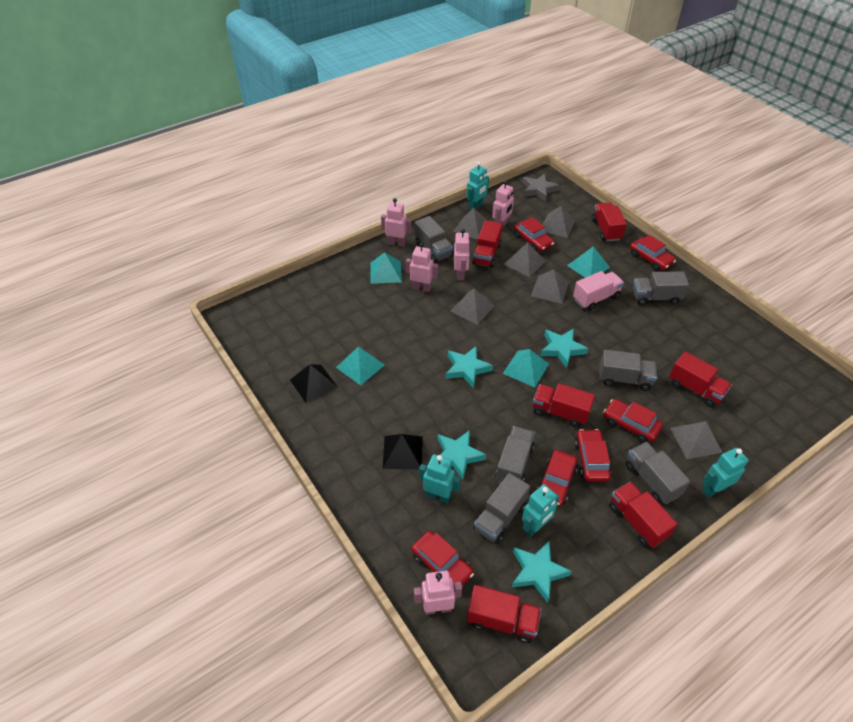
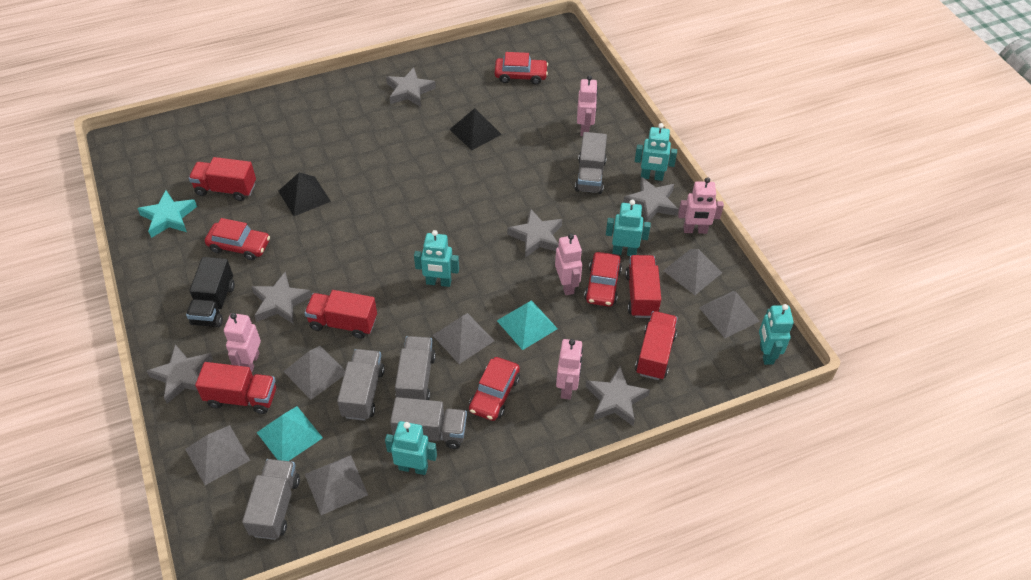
black truck: none = 0 -> [186,257,235,327] = 1
grey star: [522,174,560,201] = 1 -> [147,344,213,404] [251,272,312,324] [386,68,436,107] [507,209,562,258] [585,367,650,426] [623,177,678,222] = 6
grey truck: [415,216,453,263] [473,473,530,544] [495,426,535,483] [600,350,657,391] [625,442,690,504] [633,271,689,305] = 6 -> [242,459,300,540] [337,349,385,421] [390,397,467,449] [395,336,436,400] [575,132,607,194] = 5
pink truck: [573,271,624,311] = 1 -> none = 0
red car: [412,531,474,586] [514,217,554,252] [537,450,578,506] [575,429,612,482] [604,399,663,443] [630,235,676,271] = 6 -> [205,218,270,260] [469,357,520,421] [495,52,548,85] [584,252,622,307] = 4
red truck: [467,585,542,643] [472,220,503,268] [533,383,595,428] [592,202,627,242] [609,481,678,548] [669,351,732,407] = 6 -> [189,157,256,201] [195,362,276,414] [304,290,377,339] [625,255,661,318] [635,311,678,380] = 5
turquoise pyramid: [336,347,385,385] [370,252,402,284] [503,349,549,387] [567,246,610,278] = 4 -> [256,406,323,461] [497,300,558,350] = 2
turquoise robot: [419,454,461,504] [466,162,489,210] [522,484,559,537] [702,448,748,498] = 4 -> [385,421,437,475] [414,230,459,287] [606,200,651,256] [635,123,677,181] [759,304,794,365] = 5
turquoise star: [438,430,486,479] [446,346,493,388] [512,541,572,603] [540,329,589,368] = 4 -> [137,190,197,238] = 1

